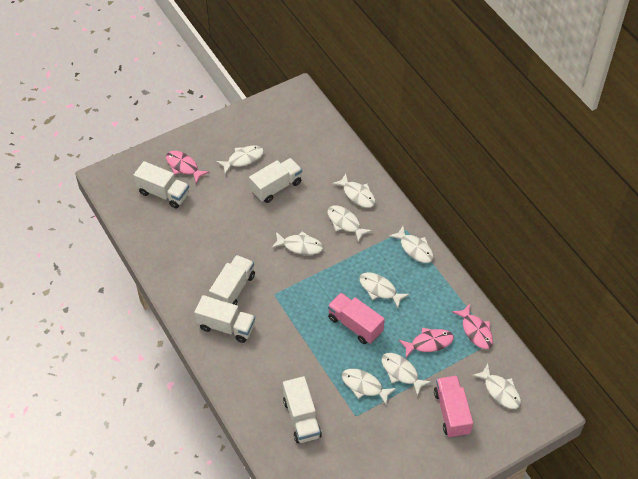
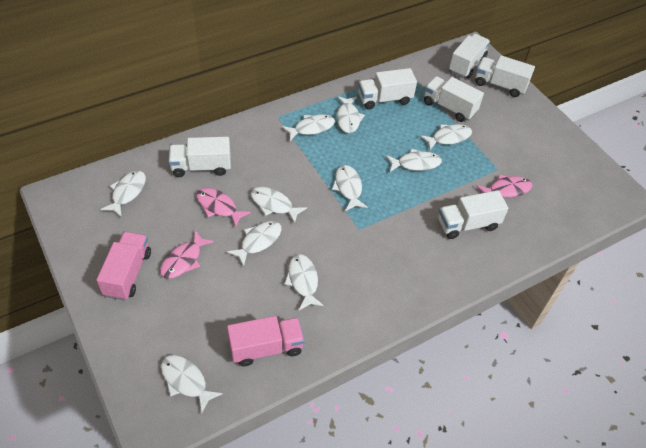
white fish: [216,145,264,174] [271,231,323,255] [327,205,372,242] [332,173,376,208] [341,369,396,405] [359,272,410,308] [381,353,431,396] [389,226,434,263] [472,364,521,409] = 9 -> [100,170,146,218] [161,355,223,414] [227,221,282,267] [250,187,307,224] [282,114,335,141] [284,254,324,310] [332,165,368,211] [337,96,365,133] [386,149,442,172] [420,124,472,150] = 10
white truck: [134,161,189,208] [194,295,255,343] [209,255,255,305] [249,158,302,203] [283,376,322,443] = 5 -> [168,137,231,177] [358,68,417,110] [424,76,484,122] [438,190,509,239] [449,34,490,78] [475,55,535,97] = 6

